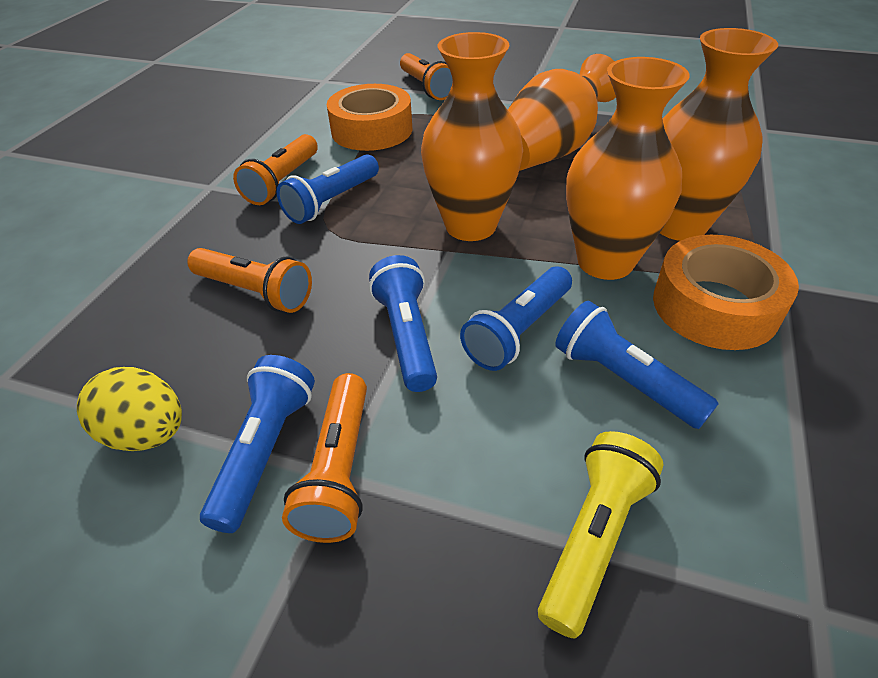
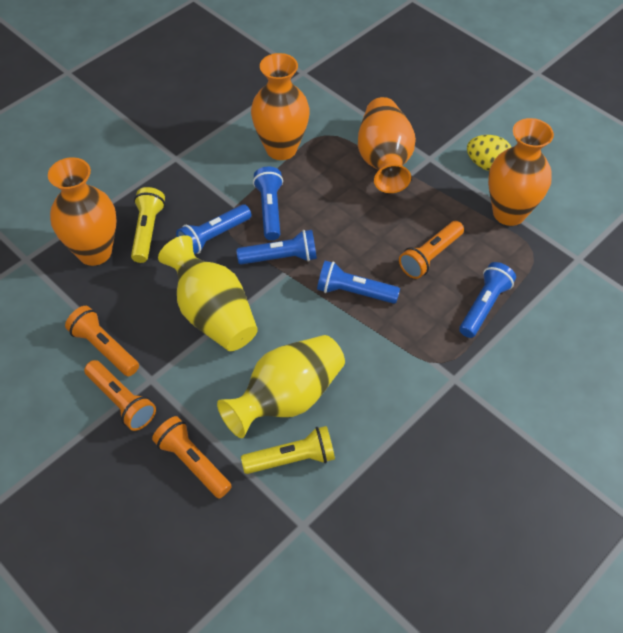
orange tape: [327,84,412,151] [653,235,799,350] = 2 -> none = 0
yellow flashlight: [538,431,664,638] = 1 -> [131,187,165,263] [241,426,335,474] = 2
yellow vase: none = 0 -> [158,235,258,351] [217,335,345,438] = 2

